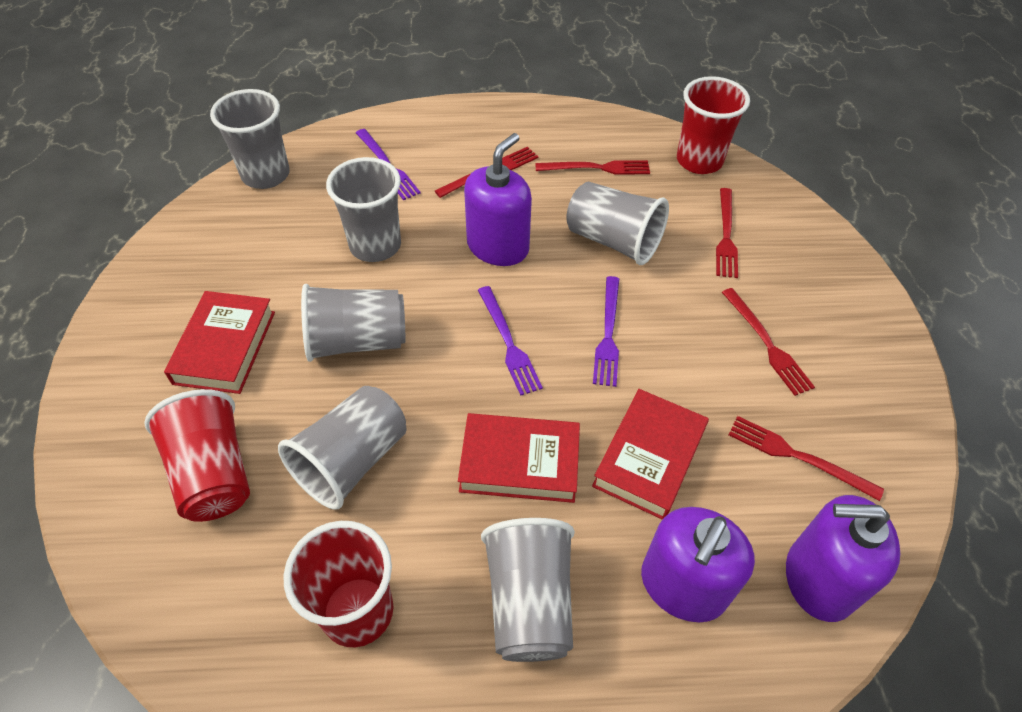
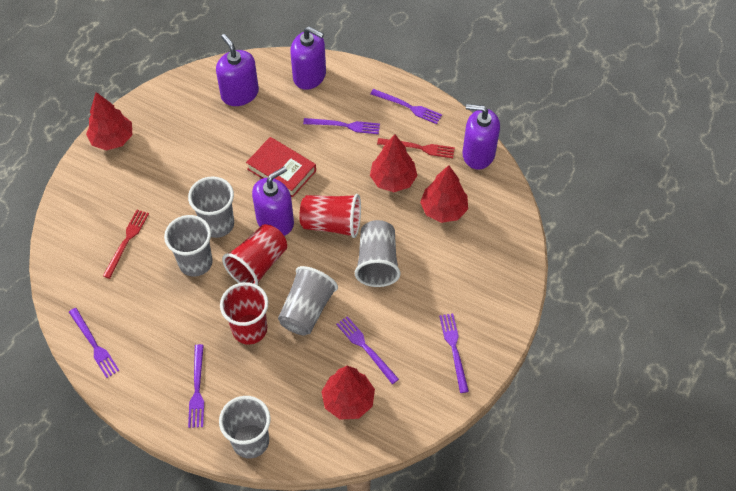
grey cup: [210,89,290,189] [278,386,406,510] [301,284,405,362] [326,157,401,262] [481,518,575,662] [566,182,669,265] = 6 -> [164,215,213,277] [188,176,234,238] [219,396,271,458] [278,266,338,335] [355,220,400,287] = 5
purple fork: [356,129,421,200] [478,286,543,396] [593,276,619,387] = 3 -> [69,308,119,378] [188,344,204,428] [303,118,380,134] [336,316,399,384] [370,89,442,124] [439,313,469,393] = 6
purple soap dispenser: [464,133,532,266] [641,507,755,622] [786,495,900,622] = 3 -> [216,34,259,106] [252,167,294,236] [290,27,326,90] [462,104,500,170] = 4
red book: [164,291,275,394] [458,413,580,503] [592,389,709,520] = 3 -> [246,137,316,197] = 1
red fork: [435,147,538,198] [535,160,650,175] [716,188,738,278] [722,288,815,396] [728,416,884,501] = 5 -> [103,210,149,279] [377,138,455,158] = 2
red tree: none = 0 -> [86,92,132,151] [321,366,375,420] [370,134,418,192] [420,165,468,223] = 4

